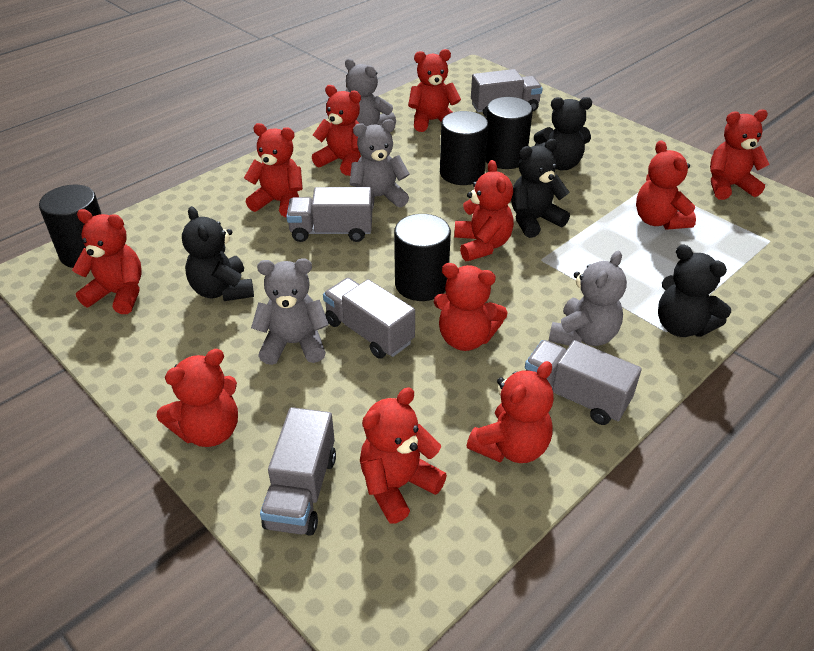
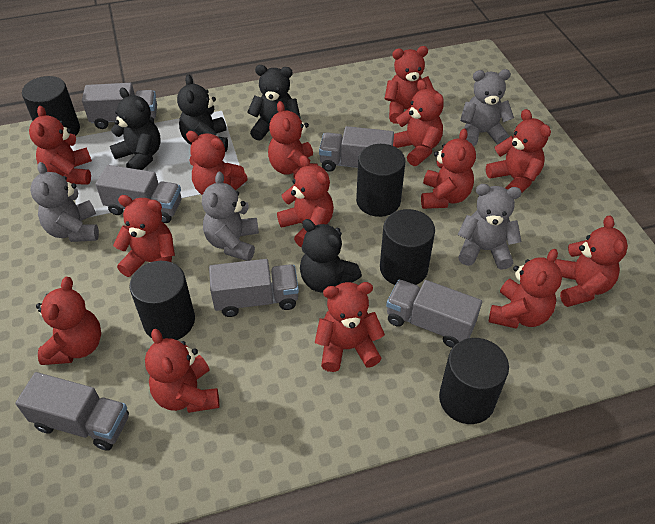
black cylinder: [39,185,101,268] [394,214,451,301] [440,111,489,185] [486,97,533,169] = 4 -> [22,76,80,136] [130,261,195,340] [356,144,405,217] [380,209,435,285] [439,338,509,424] = 5
grey truck: [260,407,336,536] [286,187,372,242] [323,278,415,359] [471,69,543,116] [525,340,642,425] = 5 -> [15,372,129,451] [82,83,157,129] [95,165,181,223] [209,259,299,317] [319,126,394,172] [386,280,482,348] = 6
red teddy bear: [72,209,142,314] [156,349,238,447] [244,123,303,217] [312,85,361,176] [360,387,447,524] [408,49,461,132] [434,263,508,351] [454,160,514,261] [467,361,554,463] [636,140,696,230] [710,109,770,200] = 11 -> [29,106,92,185] [36,277,101,365] [113,195,175,277] [145,329,219,413] [186,131,248,195] [268,101,318,178] [277,155,334,248] [315,282,385,372] [384,46,434,124] [393,80,444,166] [421,128,476,209] [486,109,551,193] [489,249,562,329] [555,215,628,307] = 14

